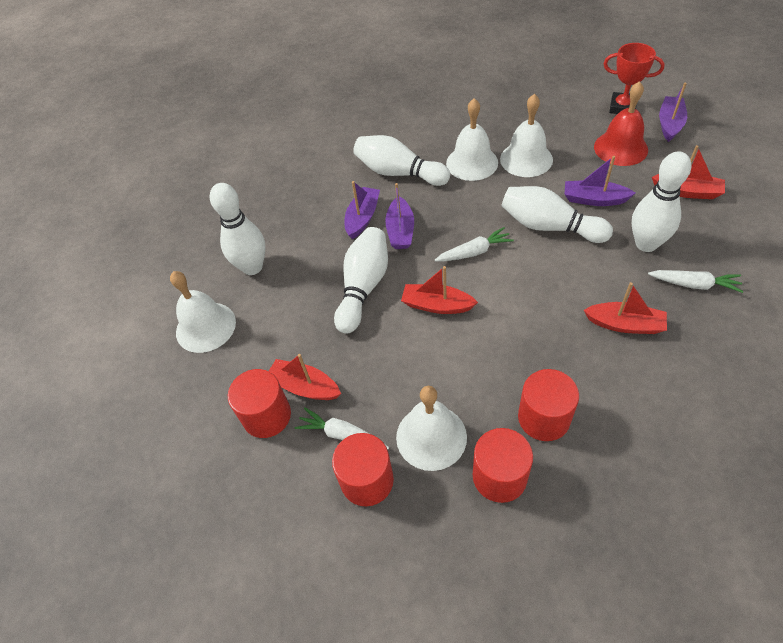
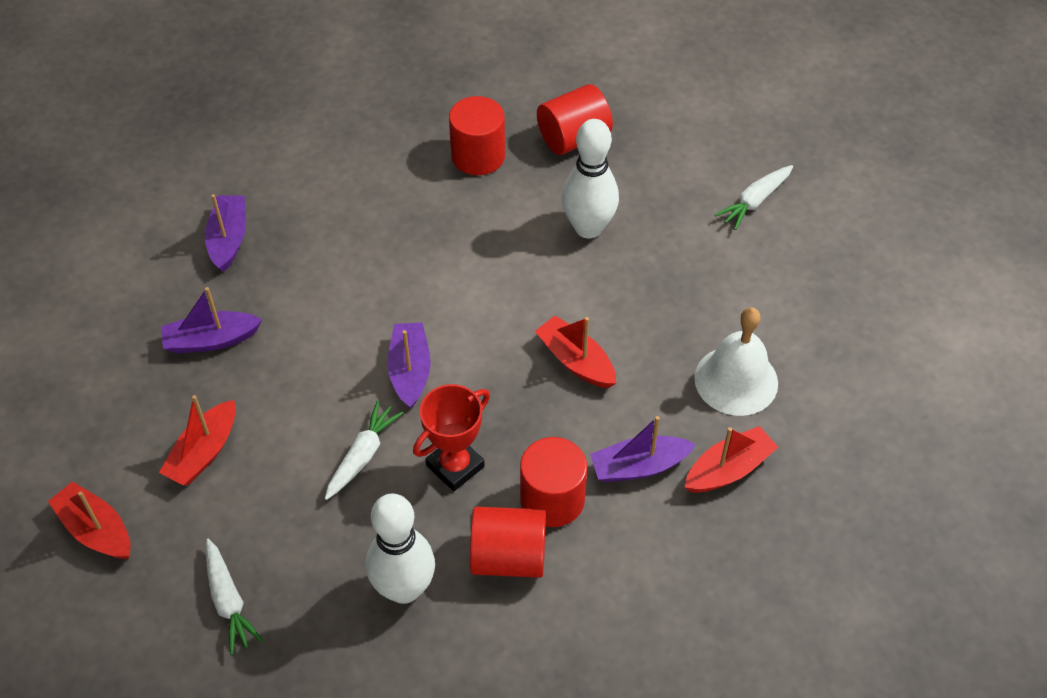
red bell: [594,81,648,166] = 1 -> none = 0
white bell: [170,271,236,353] [396,386,467,471] [446,98,498,181] [500,94,553,177] = 4 -> [694,307,778,416] = 1
white bowling pin: [210,183,266,275] [334,227,388,334] [353,135,450,186] [501,186,613,243] [632,151,691,252] = 5 -> [366,494,435,604] [562,119,619,238] = 2

